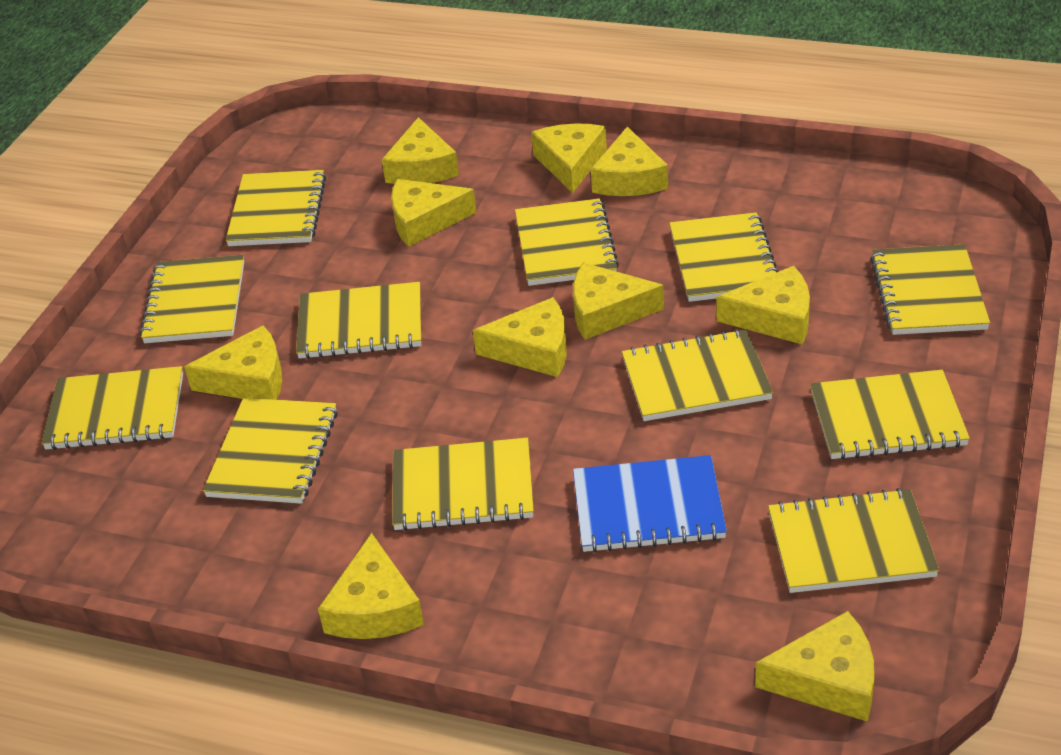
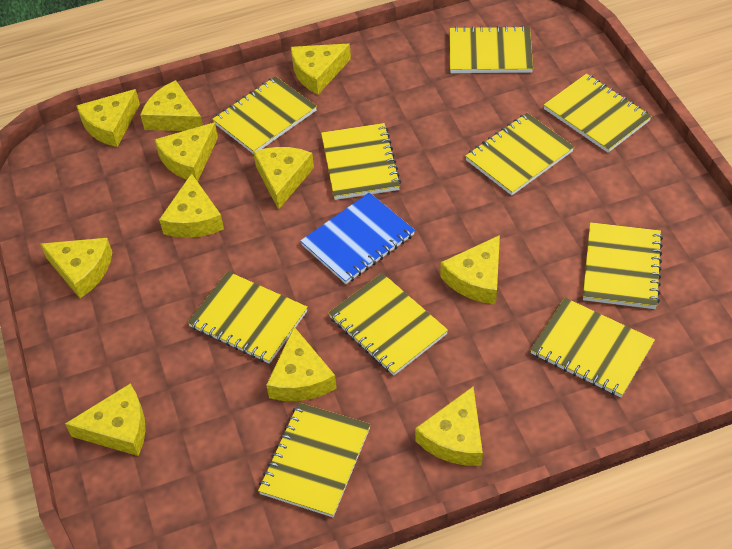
yellow cheese: [184,325,282,400] [318,533,424,639] [382,117,459,184] [391,179,477,247] [473,297,567,377] [531,123,607,193] [573,263,664,340] [591,126,668,196] [717,266,810,345] [755,611,874,722] = 10 -> [40,238,112,298] [65,384,146,456] [76,89,140,147] [140,80,203,131] [154,122,218,182] [159,173,224,238] [253,147,314,210] [266,327,337,401] [291,44,351,94] [415,387,483,466] [440,235,500,304] = 11
yellow notebook: [42,366,183,450] [140,255,244,343] [203,398,338,504] [226,170,326,246] [296,282,421,359] [392,438,534,531] [515,198,619,286] [622,329,773,421] [669,212,779,302] [768,488,939,593] [810,370,970,460] [870,244,990,335] = 12 -> [187,271,308,364] [212,76,317,154] [258,403,371,517] [321,123,401,200] [328,273,448,376] [449,26,533,73] [465,113,574,195] [530,298,655,397] [544,74,652,153] [583,222,663,309] = 10

